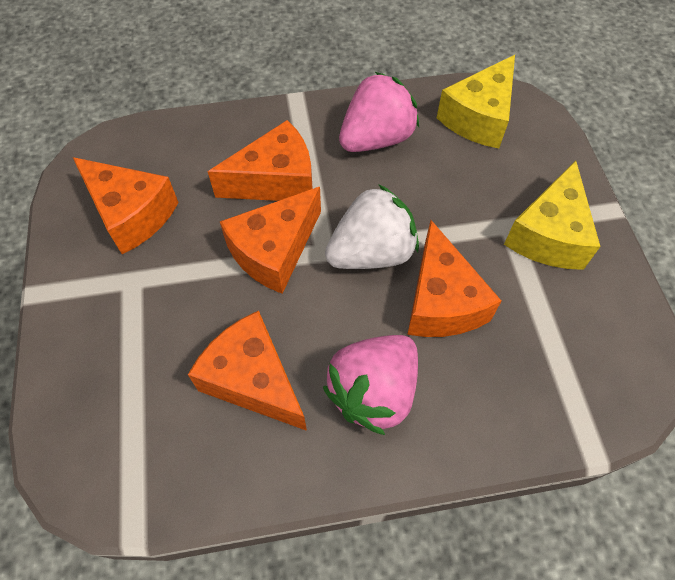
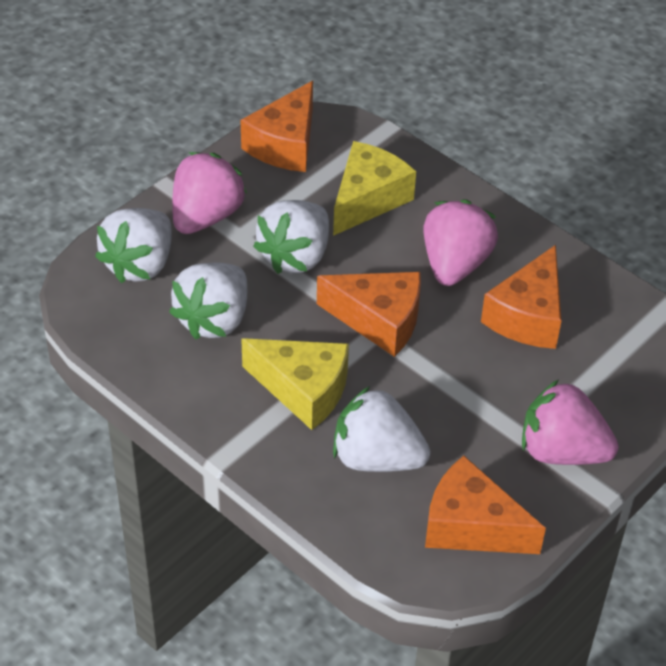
orange cheese: [73,157,179,254] [188,311,307,431] [208,120,313,201] [220,187,321,294] [407,220,501,337] = 5 -> [241,81,313,172] [317,272,421,357] [425,456,546,554] [481,245,561,349] = 4
pink strawberry: [323,335,418,435] [339,72,419,152] = 2 -> [172,152,247,234] [423,199,498,286] [522,379,619,465] = 3
white strawberry: [325,184,419,269] = 1 -> [95,208,172,283] [169,262,247,339] [253,200,329,274] [333,386,430,472] = 4

